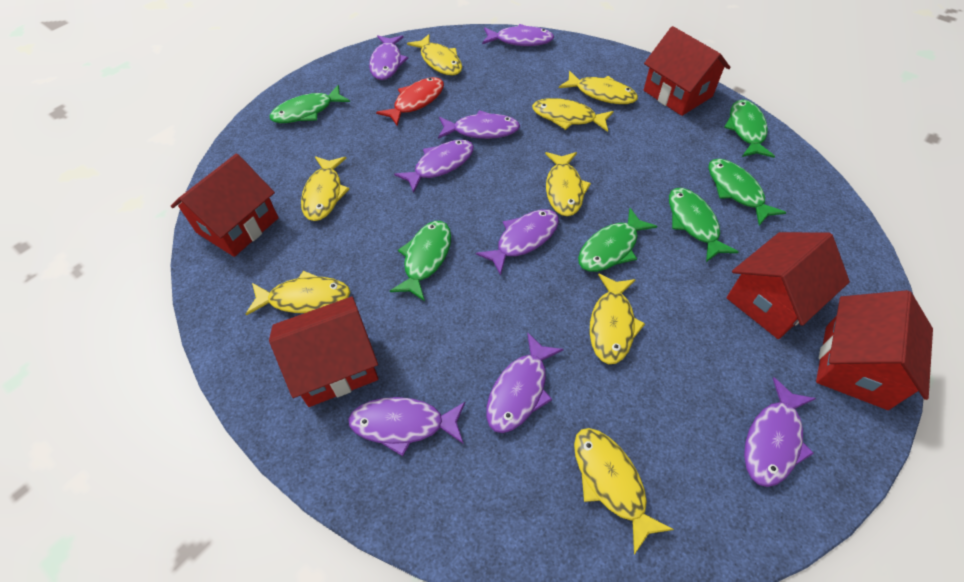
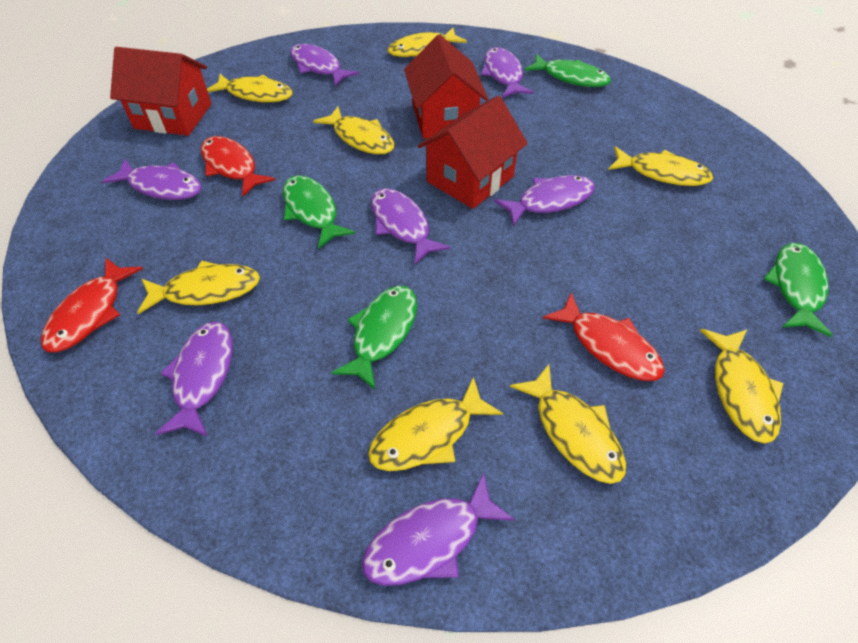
green fish: [270,85,350,123] [390,221,451,301] [578,208,657,272] [669,188,739,262] [708,159,787,226] [724,100,775,158] = 6 -> [283,175,355,249] [331,286,417,389] [524,54,611,87] [764,243,833,337] = 4
purple fish: [348,397,466,456] [369,36,408,80] [394,140,474,193] [438,110,520,139] [476,209,559,276] [482,24,554,46] [486,332,564,433] [744,377,816,487] = 8 -> [102,159,202,200] [155,321,233,437] [290,44,359,86] [362,472,515,586] [371,188,450,264] [481,47,534,98] [494,175,595,226] = 7
red fish: [376,77,444,126] = 1 -> [41,258,143,352] [201,136,275,196] [543,293,665,381] = 3
red house: [171,154,279,257] [269,297,378,407] [644,26,731,116] [726,232,850,339] [816,290,933,410] = 5 -> [110,47,212,136] [404,35,488,139] [418,96,528,209] = 3

